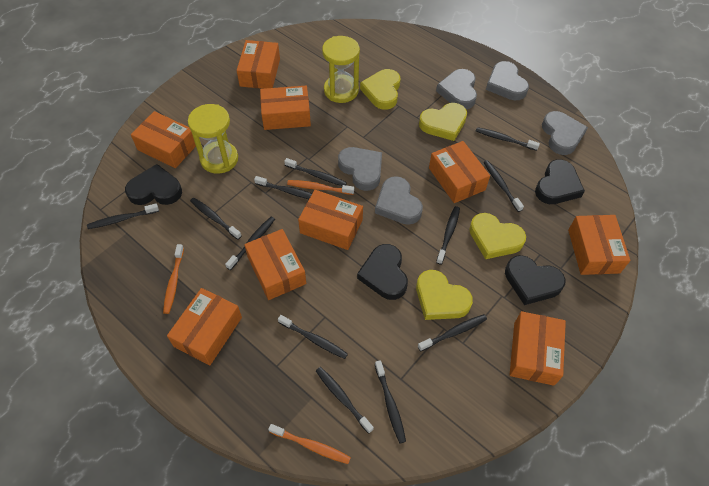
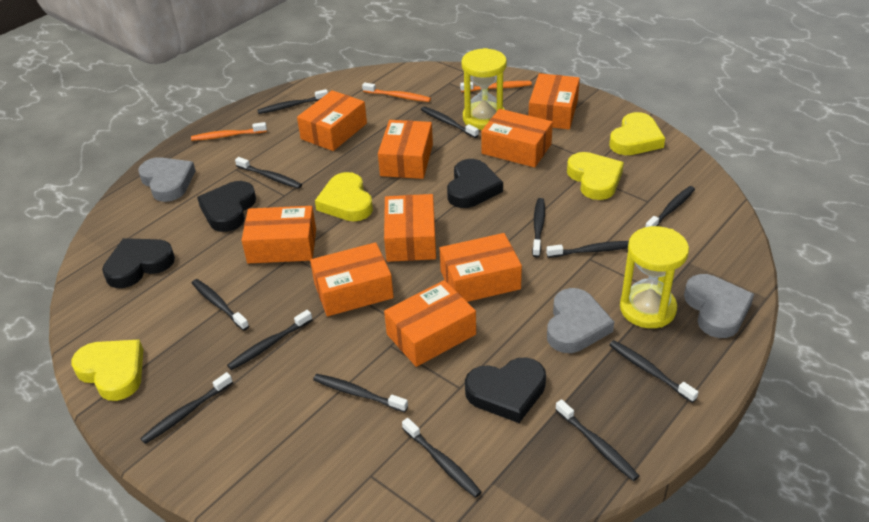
black toothbrush: [87,204,159,229] [190,198,242,240] [225,217,275,270] [254,176,312,199] [278,315,348,359] [284,158,347,186] [316,367,374,434] [375,360,406,444] [418,314,487,351] [436,206,460,265] [476,127,540,151] [483,160,524,212] = 12 -> [140,372,233,444] [192,279,249,331] [227,310,313,370] [235,157,302,189] [257,89,328,114] [313,374,408,412] [402,418,482,498] [421,106,479,138] [532,198,545,257] [546,241,629,258] [555,399,639,481] [609,340,699,403] [645,186,695,227] = 13
grey heart: [338,147,382,191] [375,176,423,225] [436,69,477,109] [486,61,529,100] [542,111,588,155] = 5 -> [138,157,196,202] [547,288,614,353] [684,274,754,338] = 3

